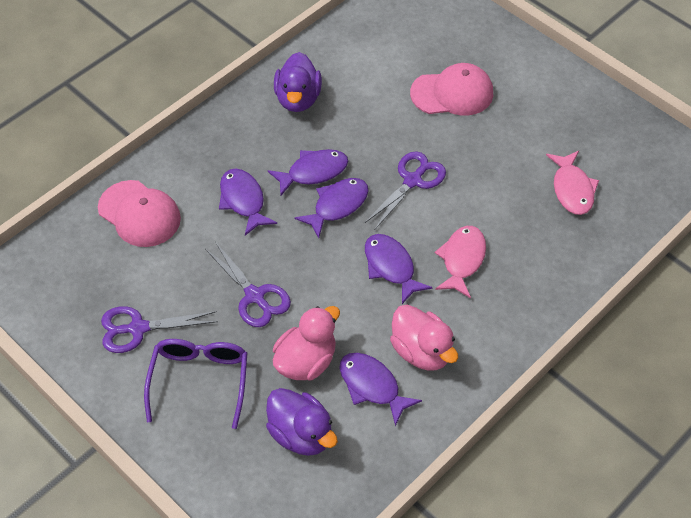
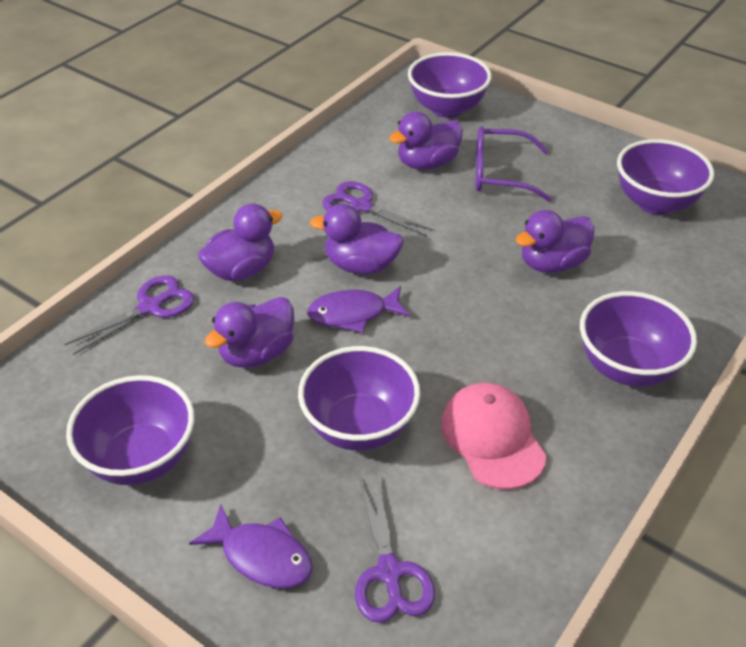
pink cap: [98,180,181,247] [410,63,493,116] = 2 -> [441,383,547,490] = 1
pink duck: [273,306,340,380] [390,305,458,371] = 2 -> none = 0
pink fish: [435,226,486,298] [546,151,599,215] = 2 -> none = 0
purple bowl: none = 0 -> [66,375,195,485] [298,346,420,451] [408,52,492,118] [580,291,697,387] [617,139,714,215] = 5
purple duck: [266,388,338,456] [274,52,322,112] = 2 -> [198,203,283,282] [204,297,294,368] [310,203,404,275] [389,111,463,170] [515,210,595,273] = 5
purple fish: [219,169,277,236] [268,149,348,196] [295,178,368,238] [340,353,422,426] [365,234,433,304] = 5 -> [189,504,313,588] [307,286,410,333] = 2

